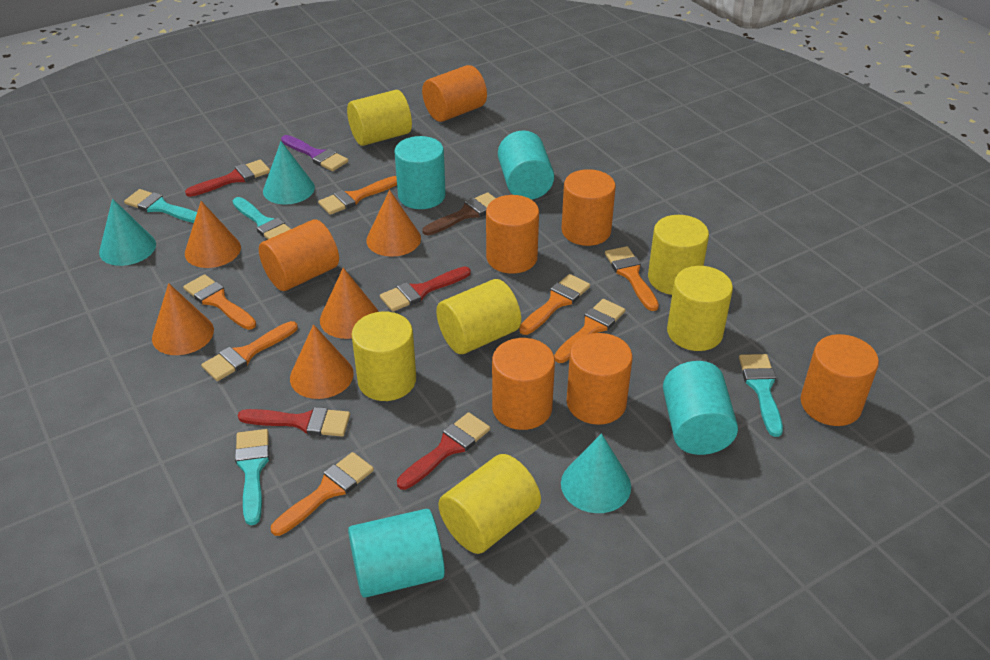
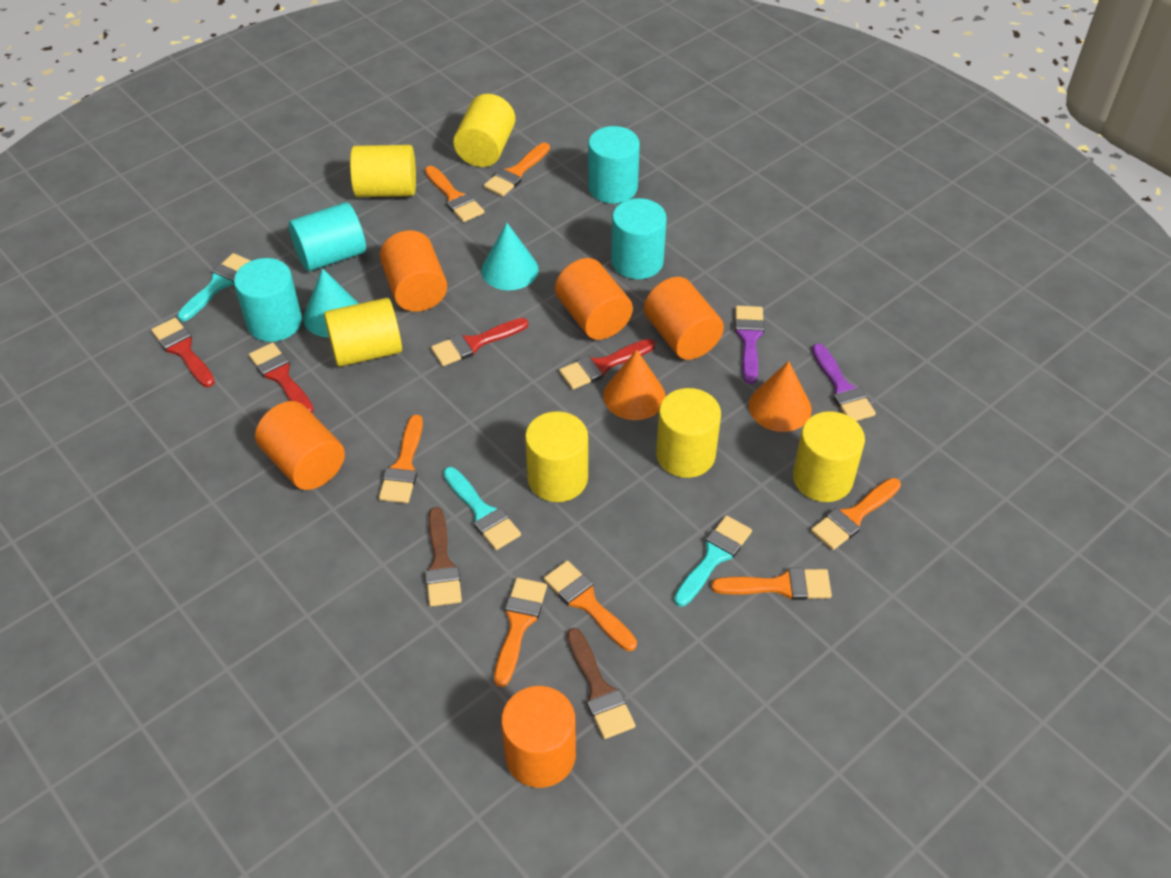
brown brush: [423,192,495,236] = 1 -> [425,507,462,607] [567,628,635,739] = 2
orange cone: [152,283,214,355] [185,201,241,268] [290,324,354,399] [320,268,378,339] [366,190,421,257] = 5 -> [603,350,666,420] [748,361,812,432] = 2
orange cylinder: [259,219,339,291] [422,65,487,122] [486,195,539,274] [492,338,555,430] [561,169,616,246] [567,333,633,425] [801,334,879,426] = 7 -> [255,401,345,490] [380,230,447,312] [501,686,576,788] [555,258,633,340] [644,277,724,360] = 5
purple brush: [281,135,348,171] = 1 -> [735,306,764,384] [812,343,876,421] = 2
turquoise brush: [124,189,197,223] [233,197,291,239] [235,429,270,525] [739,354,783,437] = 4 -> [177,253,251,321] [443,467,521,550] [674,515,752,607] = 3
turquoise cone: [99,199,156,266] [263,141,315,205] [561,433,631,513] = 3 -> [303,268,359,337] [481,223,539,290] = 2

